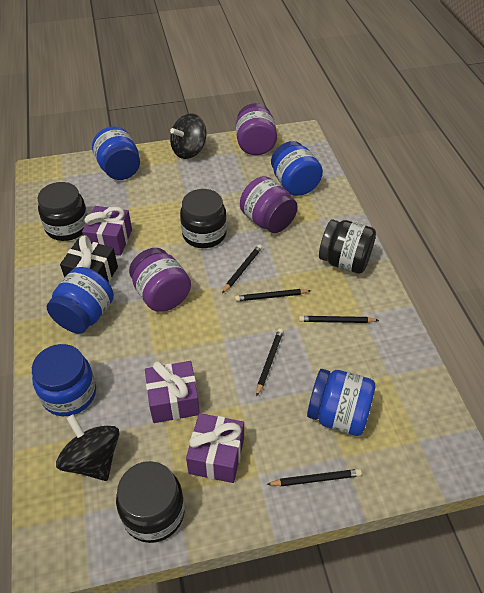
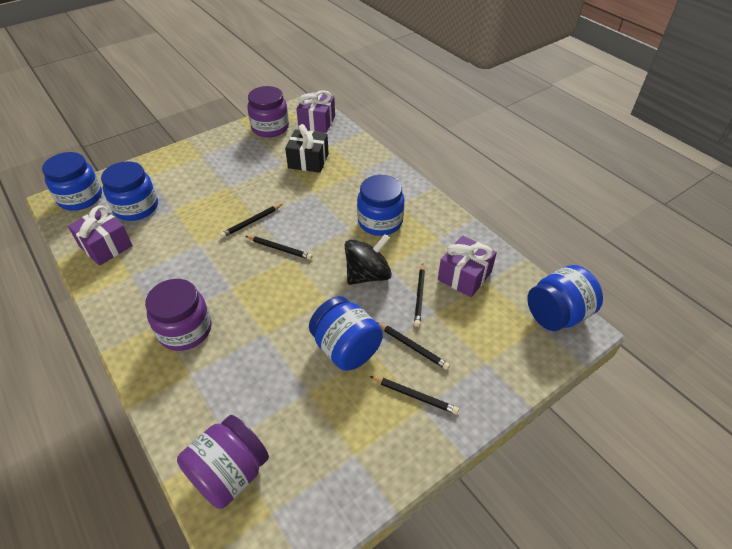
black jar: [38,182,88,241] [116,461,185,543] [180,189,227,248] [319,219,376,274] = 4 -> none = 0
black spinning top: [56,414,120,481] [170,113,207,159] = 2 -> [345,234,392,285] = 1

